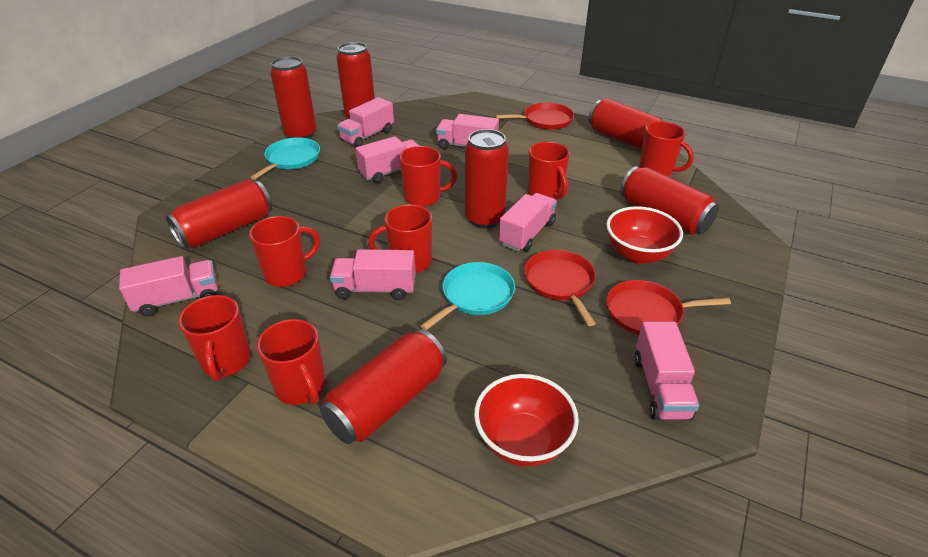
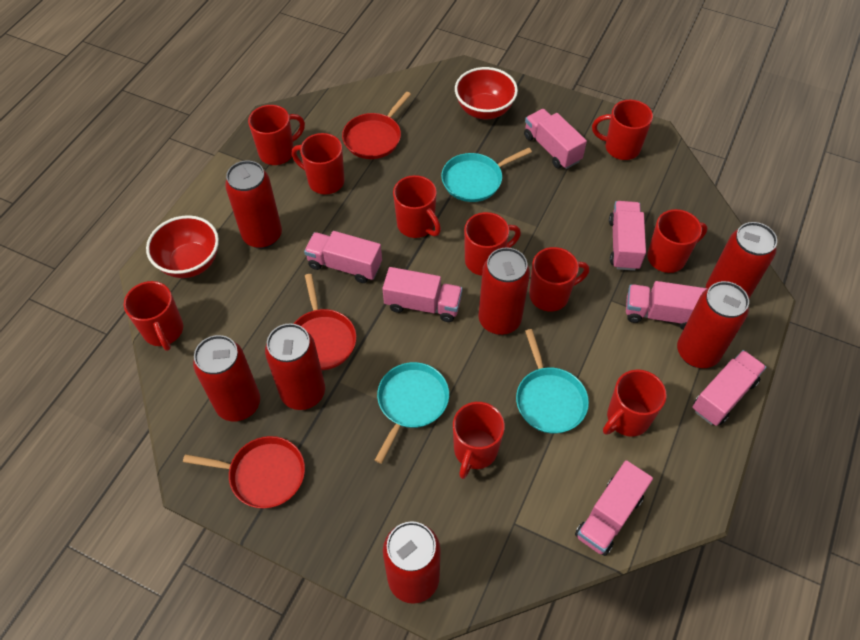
red mug: [178,295,251,381] [249,216,320,287] [257,319,326,405] [368,204,432,273] [399,146,457,207] [527,142,570,200] [639,121,694,177] = 7 -> [124,281,183,351] [248,105,305,165] [292,133,345,195] [393,175,441,238] [453,402,505,479] [464,212,521,276] [529,247,589,311] [592,100,653,160] [603,370,667,437] [647,209,708,273] = 10
turquoise pan: [250,137,320,180] [421,262,515,330] = 2 -> [375,362,449,464] [441,148,532,202] [516,329,589,434] = 3

